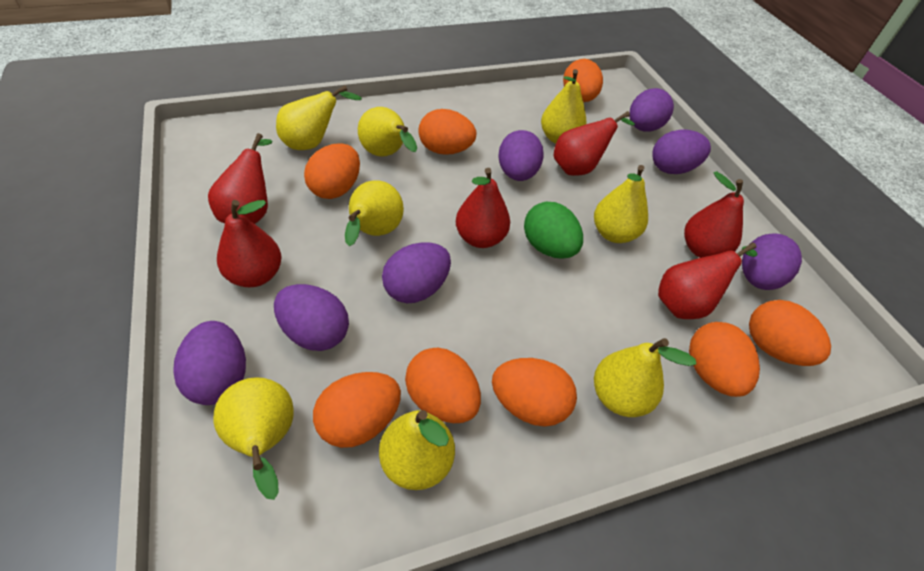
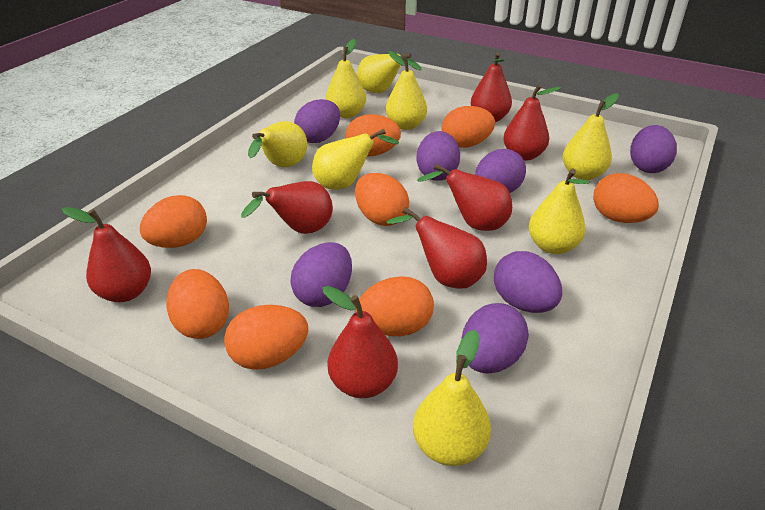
green egg: [524,202,583,259] = 1 -> none = 0
red pear: [208,133,272,224] [217,200,282,287] [456,168,510,248] [554,111,635,176] [658,242,757,319] [684,171,744,258] = 6 -> [62,207,151,302] [241,181,333,234] [323,286,398,398] [386,207,487,289] [417,164,512,231] [471,52,512,122] [503,84,561,161] = 7

